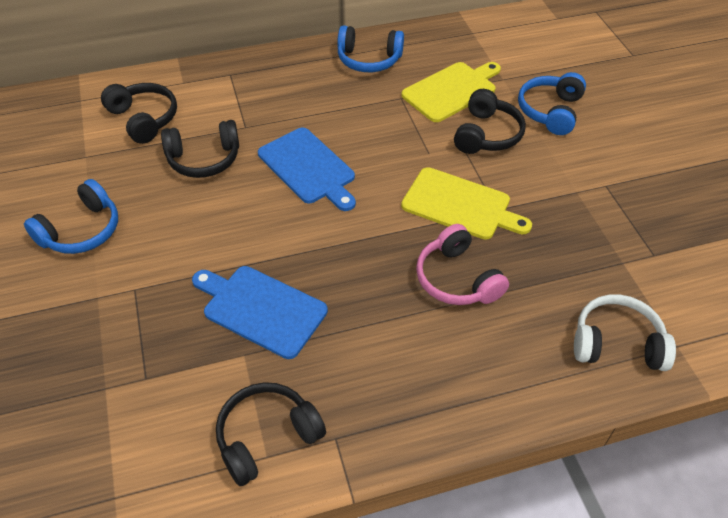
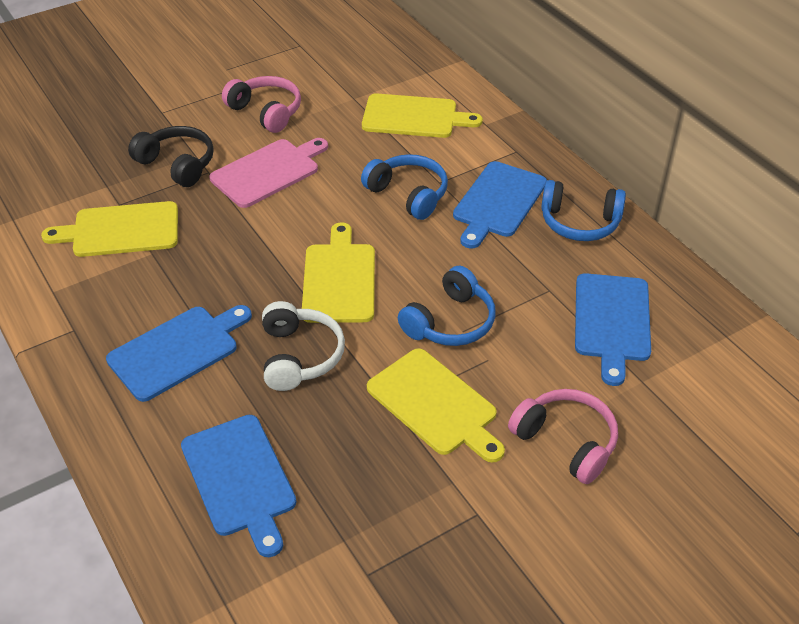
black headphones: [101,83,177,144] [161,120,239,178] [216,382,326,486] [454,89,526,154] = 4 -> [128,126,214,187] = 1
blue cutting board: [192,266,328,359] [258,128,356,211] = 2 -> [106,305,252,402] [181,415,296,557] [453,161,547,249] [575,273,651,386] = 4
pink cutting board: none = 0 -> [210,138,328,208] = 1
pink headphones: [416,224,509,305] = 1 -> [222,76,301,133] [508,389,618,484] = 2
yellow cutting board: [401,62,501,122] [401,167,532,240] = 2 -> [41,201,178,257] [302,222,375,323] [362,94,483,138] [367,348,505,463] = 4

